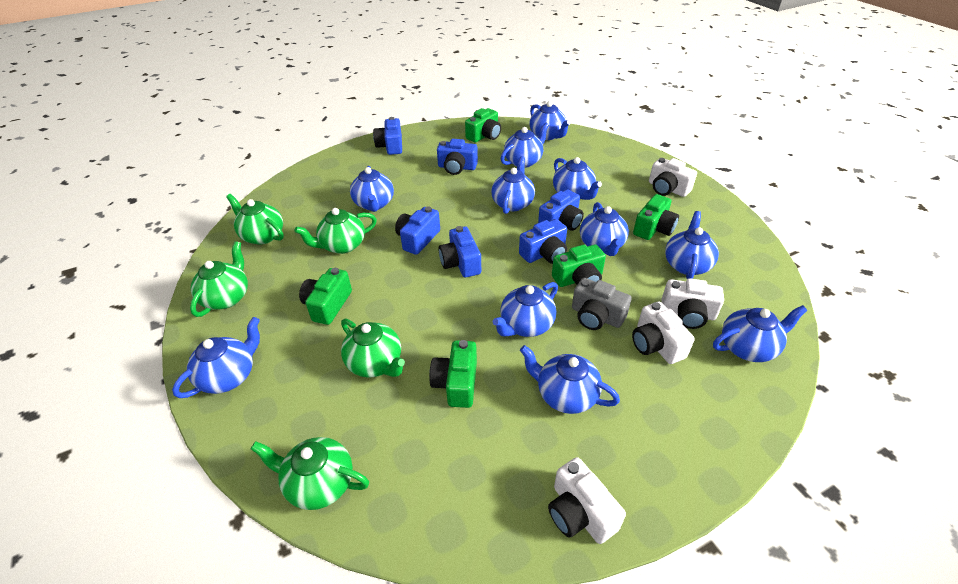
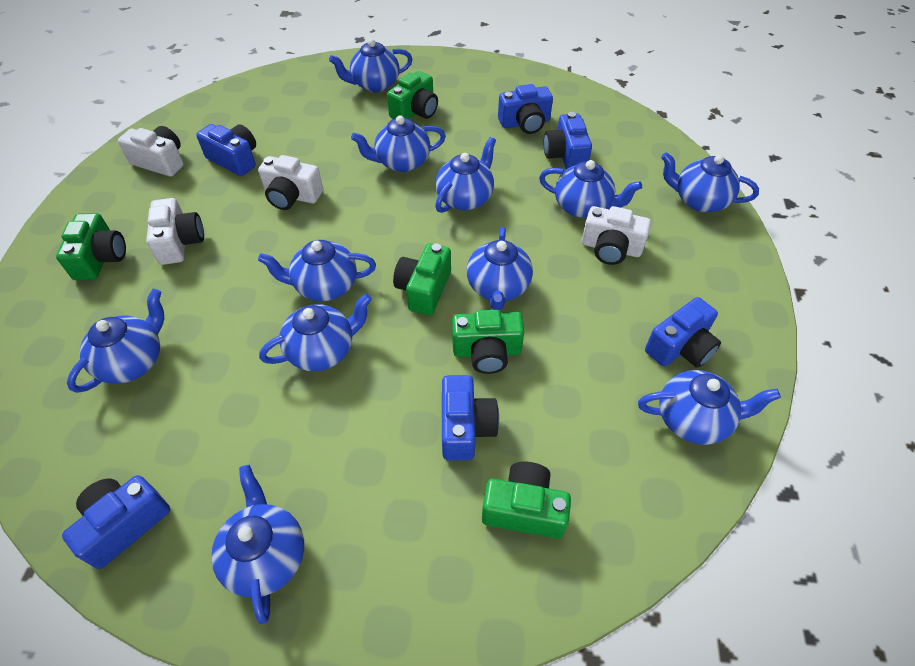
green teapot: [190,241,248,317] [226,194,284,245] [251,437,369,510] [295,208,377,254] [341,319,405,377] = 5 -> none = 0
grey camera: [572,278,632,330] = 1 -> none = 0

